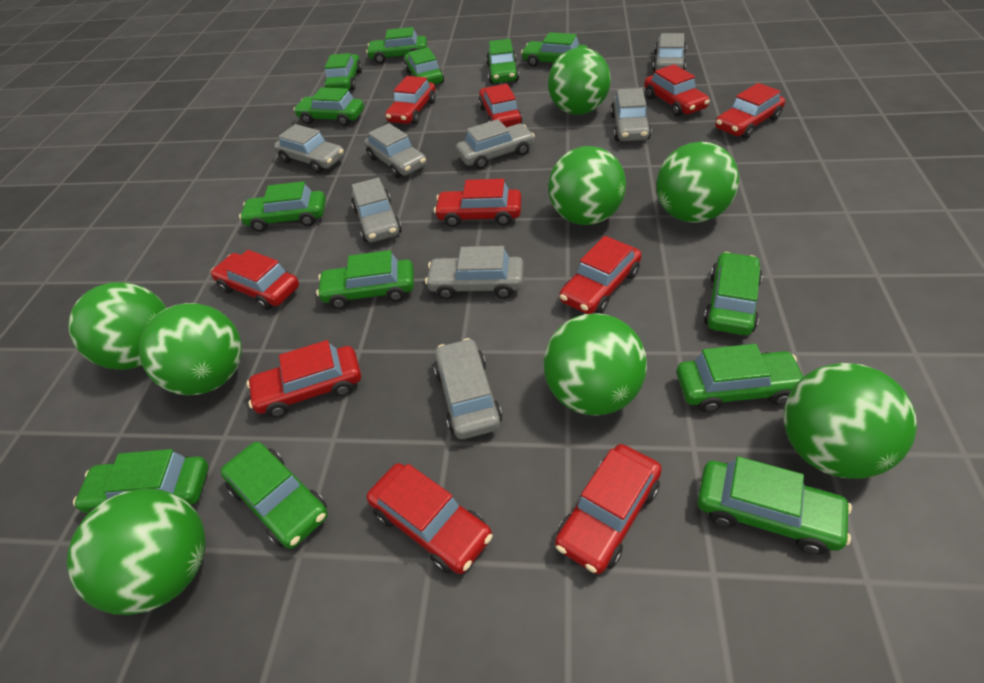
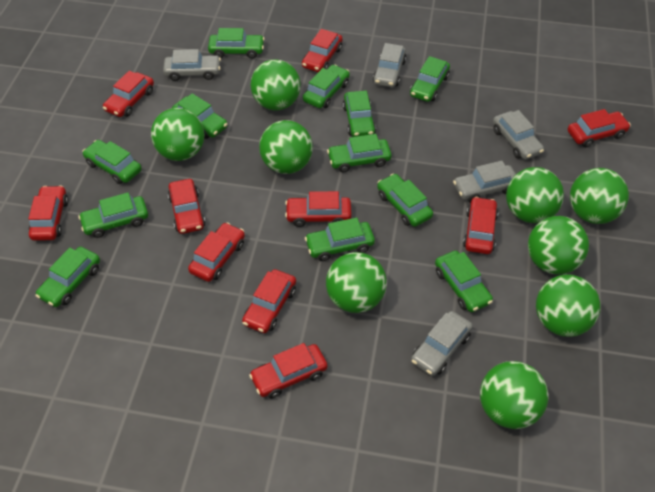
green ball: [67,488,206,615] [68,282,166,370] [139,303,242,395] [543,313,647,416] [548,47,611,115] [548,146,626,225] [656,142,739,223] [784,363,917,479] = 8 -> [151,108,204,161] [250,59,301,110] [259,120,313,174] [326,252,387,313] [480,361,548,429] [506,167,564,223] [528,216,589,274] [536,274,601,337] [570,168,629,224] = 9
green car: [73,449,208,513] [221,442,328,549] [239,181,326,232] [294,87,364,126] [316,250,414,309] [324,53,362,91] [366,27,427,64] [404,47,444,84] [486,39,519,84] [521,32,588,67] [677,344,804,413] [697,456,852,555] [704,252,762,335] = 13 -> [35,247,100,307] [78,193,148,238] [82,140,142,184] [172,93,228,139] [208,28,264,59] [303,65,350,108] [305,218,375,261] [327,134,392,172] [343,91,376,137] [377,174,433,227] [410,56,450,102] [435,251,493,312] = 12
grey car: [274,124,344,173] [351,178,402,242] [364,123,427,178] [425,246,524,300] [434,338,502,439] [456,119,535,169] [610,88,651,141] [653,33,687,73] = 8 -> [163,49,221,81] [373,43,407,87] [411,311,473,376] [453,161,516,203] [493,110,544,160] = 5

